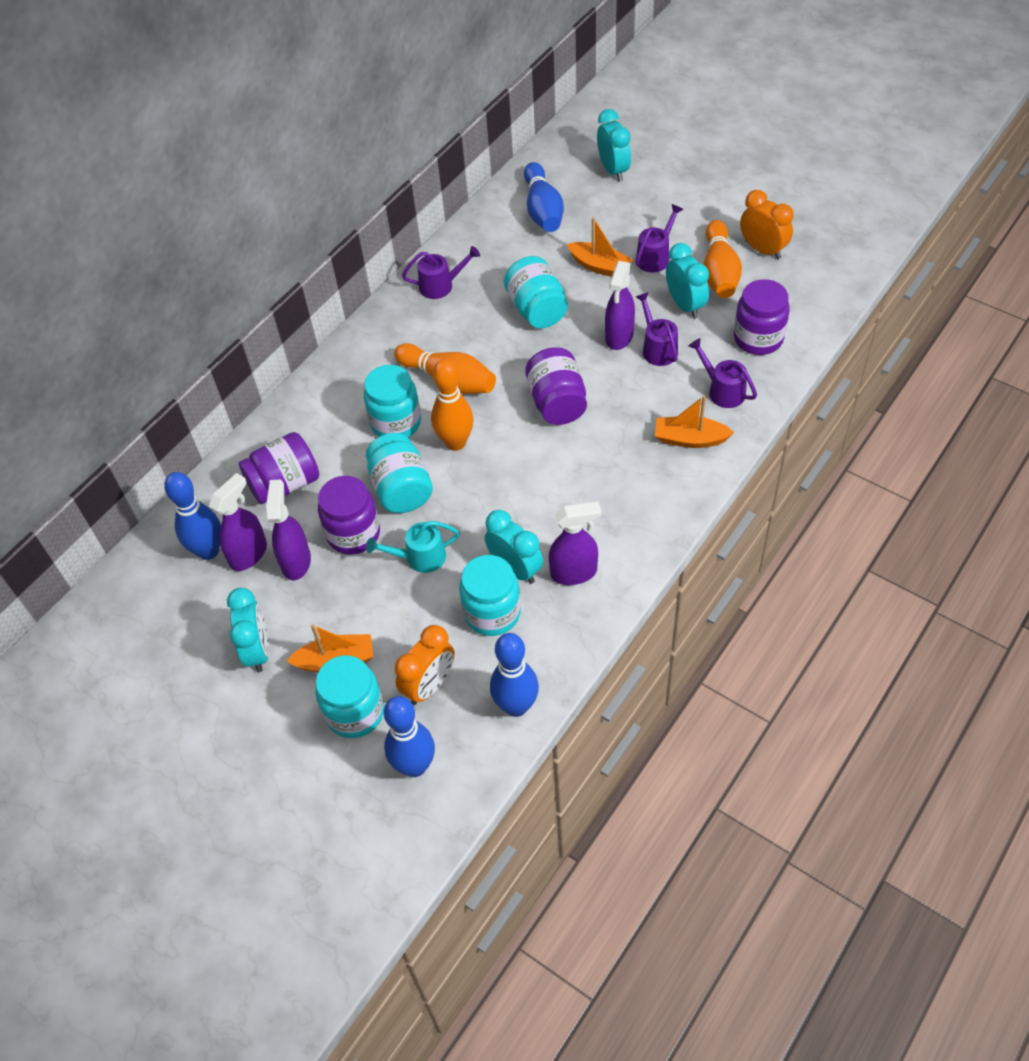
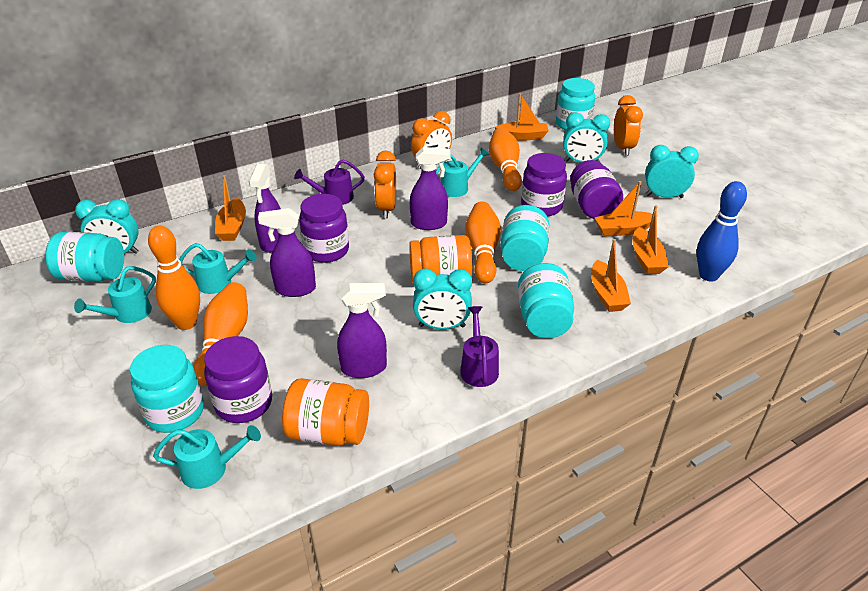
blue bowling pin: [164,472,221,560] [384,696,435,777] [490,633,539,717] [524,162,564,232] = 4 -> [697,181,747,281] = 1
orange boat: [287,624,374,672] [567,217,633,277] [655,395,734,448] = 3 -> [215,175,246,241] [494,93,549,141] [591,239,631,312] [595,181,658,236] [632,205,669,274] = 5
orange bowling pin: [394,343,496,394] [431,359,473,451] [703,220,742,298] = 3 -> [148,226,200,330] [193,282,248,386] [465,201,501,283] [489,127,522,191] = 4
orange clock: [395,625,455,705] [740,190,794,259] = 2 -> [374,151,396,218] [411,111,452,169] [614,95,643,156] = 3
orange jar: none = 0 -> [282,378,369,446] [409,235,472,283] = 2
purple watering can: [402,246,480,299] [636,204,684,272] [636,292,678,366] [689,338,757,408] = 4 -> [294,159,365,205] [460,306,499,387] = 2
turquoise watering can: [366,521,460,573] = 1 -> [74,266,156,323] [153,425,261,489] [179,243,257,294] [436,148,489,197] = 4

